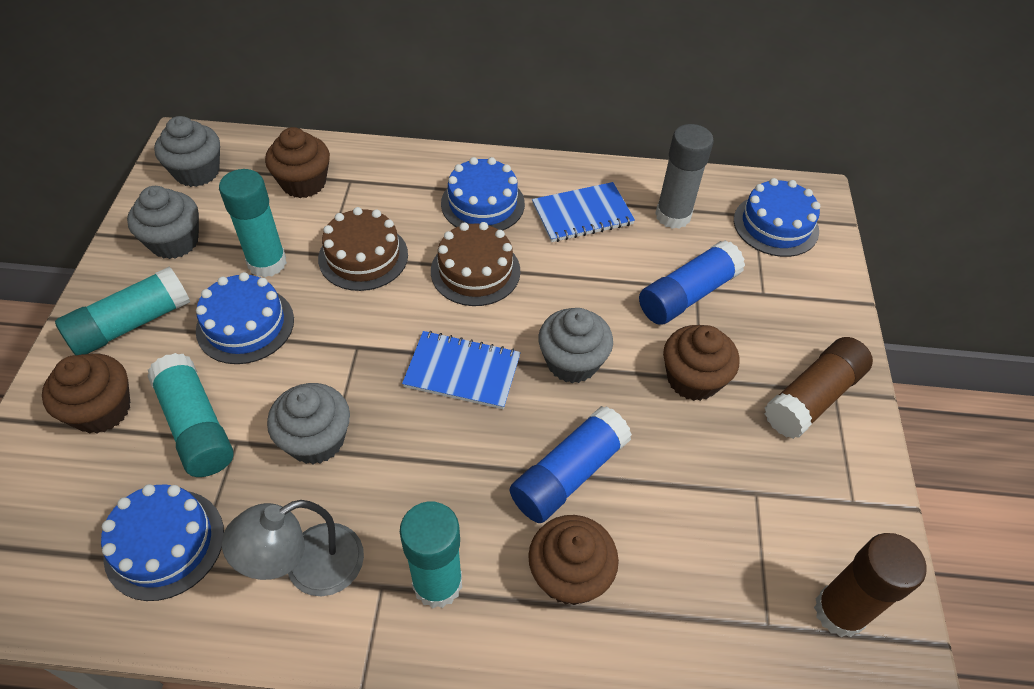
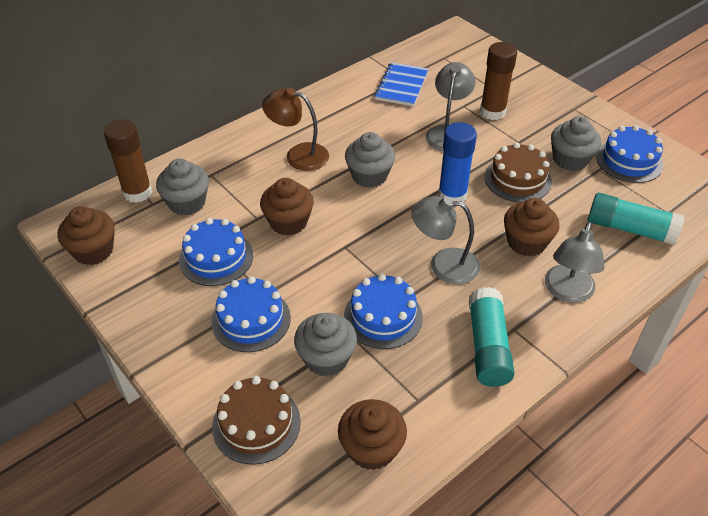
blue glue stick: [510,406,632,523] [639,240,745,325] = 2 -> [438,122,477,203] = 1
blue notebook: [402,331,521,409] [532,182,635,242] = 2 -> [374,62,428,106] = 1
brown lamp: none = 0 -> [262,88,329,171] = 1
grey glue stick: [655,124,714,229] = 1 -> none = 0
grey lamp: [222,500,364,596] = 1 -> [411,196,480,284] [426,62,476,151] [545,222,605,303] = 3
turquoise glue stick: [55,266,190,355] [148,353,233,477] [219,169,287,278] [400,502,462,608] = 4 -> [469,287,515,387] [588,193,685,245] = 2

